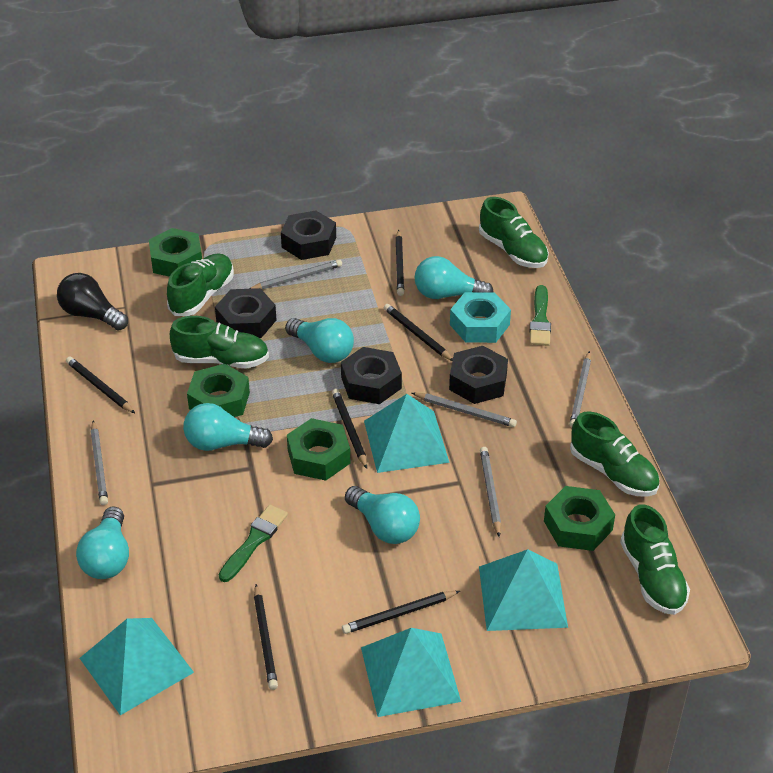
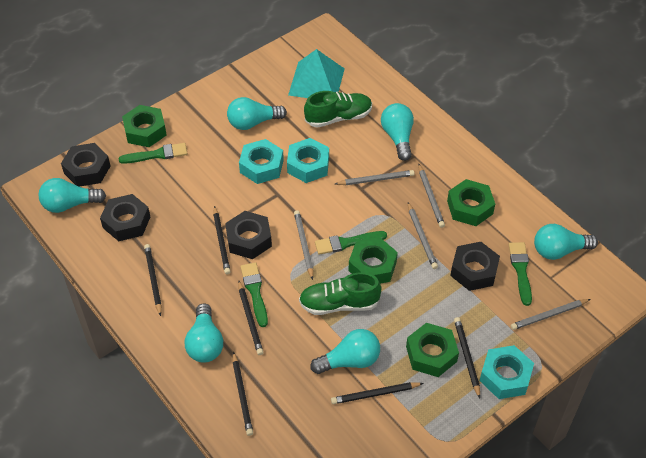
black light bulb: [57,273,128,331] = 1 -> none = 0
green brush: [219,505,288,582] [530,285,551,346] = 2 -> [118,143,187,164] [240,262,268,327] [315,231,387,255] [509,242,532,306] = 4
green shoe: [167,253,234,316] [170,316,269,368] [479,197,549,268] [570,411,659,497] [620,504,690,615] = 5 -> [299,272,381,315] [304,91,372,128] = 2
turquoise light bulb: [76,506,129,579] [183,403,273,451] [285,318,354,363] [345,486,420,544] [415,256,493,299] = 5 -> [38,178,106,213] [185,303,223,362] [227,97,287,130] [310,329,380,374] [381,103,414,161] [534,224,598,260] = 6
turquoise nut: [450,292,511,343] = 1 -> [239,139,284,184] [287,138,329,183] [479,345,534,399] = 3
turquoise pyramid: [80,618,194,715] [361,628,461,717] [364,394,450,473] [479,549,568,631] = 4 -> [288,49,345,98] = 1

